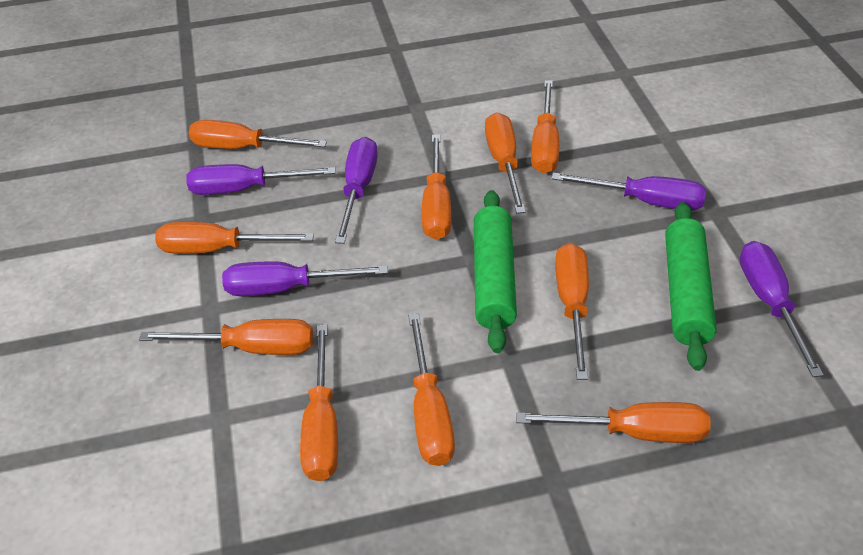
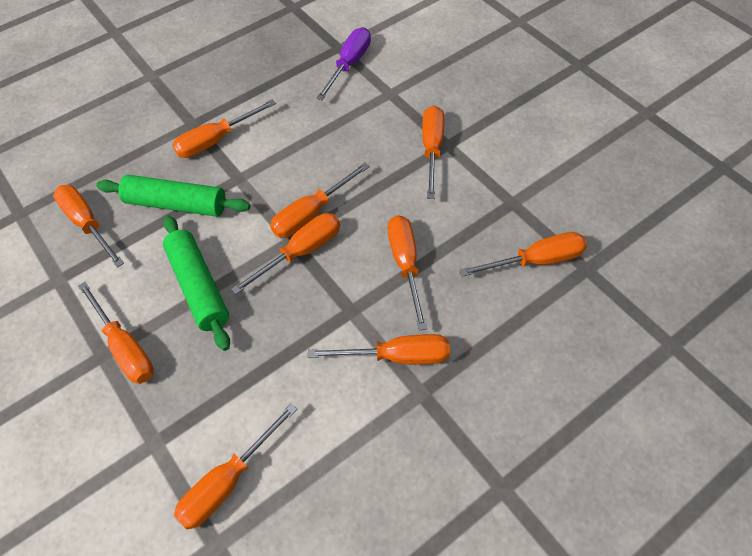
purple screwdriver: [186,164,335,195] [222,261,388,296] [335,137,378,244] [551,173,706,210] [740,241,824,377] = 5 -> [316,27,371,100] = 1

